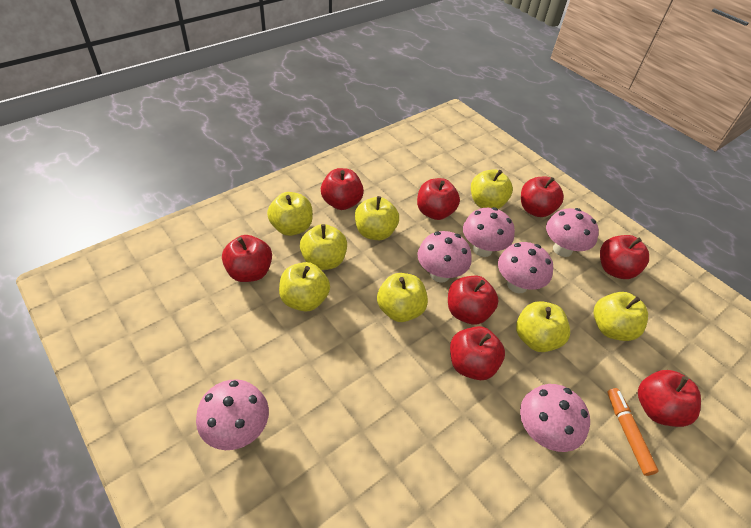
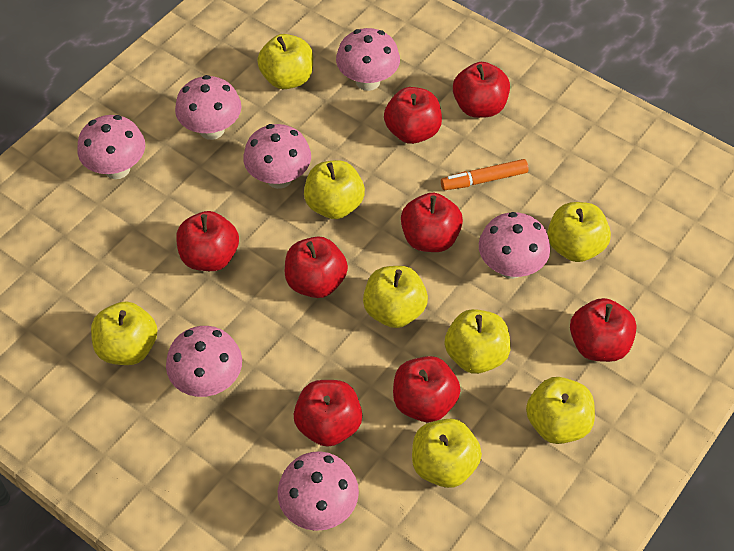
pink mushroom: [196,379,269,450] [417,231,472,282] [463,207,515,257] [498,242,553,293] [520,384,590,452] [546,208,599,257] = 6 -> [77,115,145,179] [166,326,242,397] [175,75,241,140] [243,124,311,189] [277,451,359,531] [336,28,400,91] [479,212,550,279] = 7

